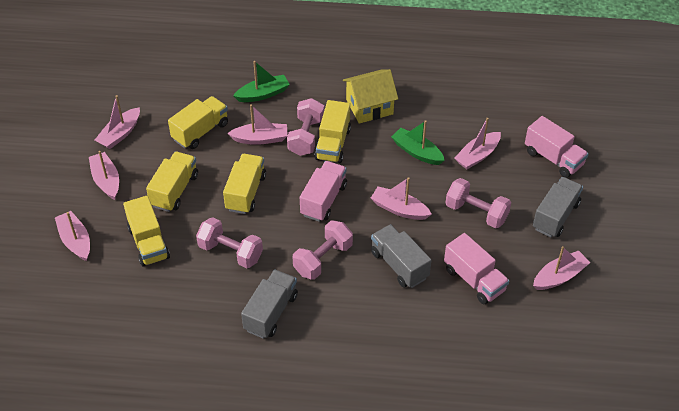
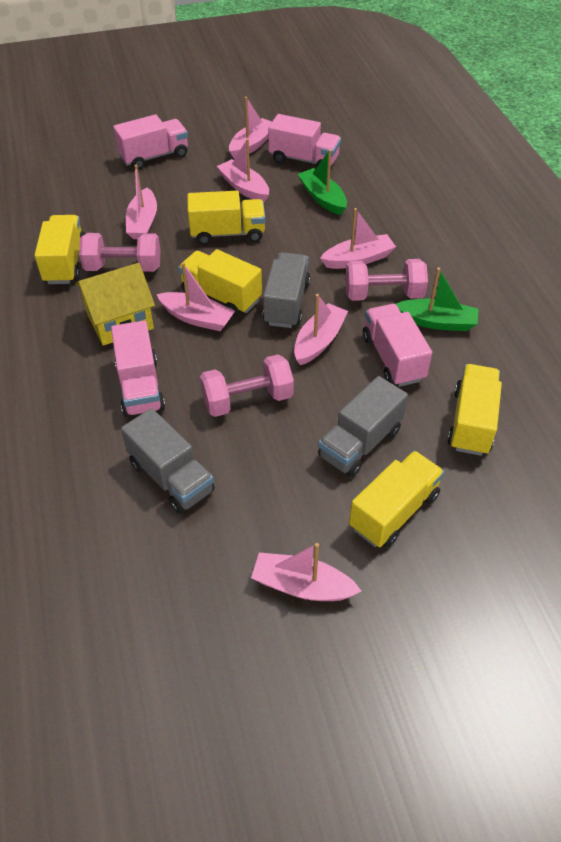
pink dumbbell: [196,217,263,268] [287,98,324,156] [293,220,353,280] [445,178,511,228] = 4 -> [79,233,161,272] [200,354,294,417] [345,259,428,301] = 3
pink truck: [300,161,347,222] [444,233,509,304] [525,116,589,178] = 3 -> [111,321,165,417] [113,114,188,170] [268,114,341,168] [363,304,432,387] = 4

